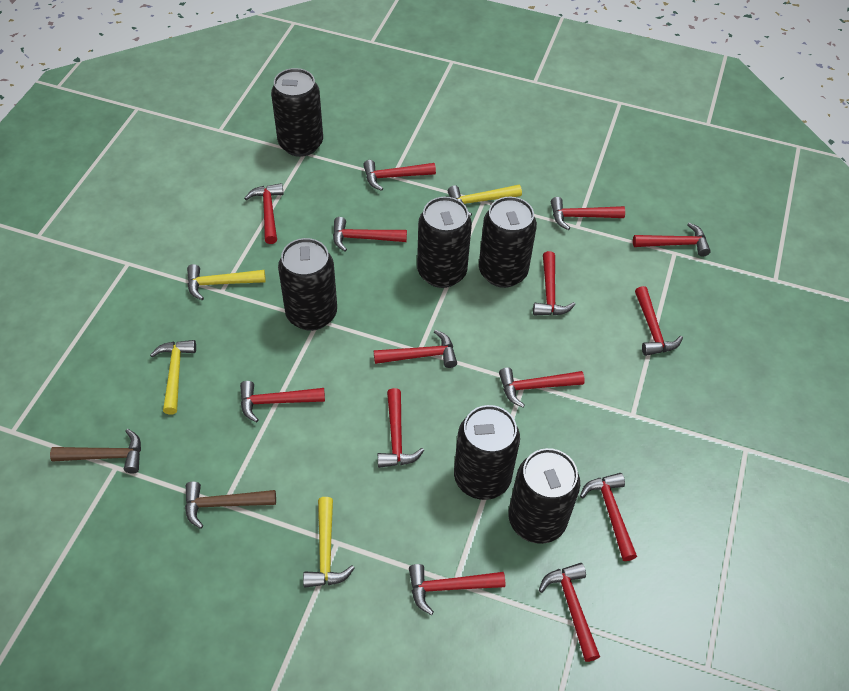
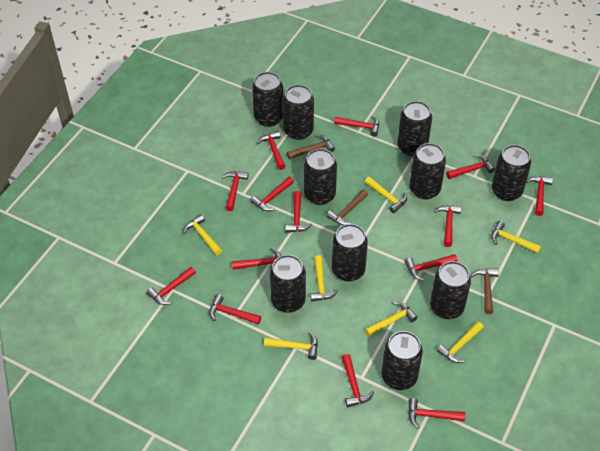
black can: [271,68,323,157] [278,238,337,331] [417,197,472,288] [454,405,520,500] [479,197,537,288] [508,448,580,544] = 6 -> [252,72,283,127] [270,255,306,313] [283,85,314,140] [304,149,337,205] [332,224,368,282] [382,331,423,390] [397,101,432,157] [409,143,446,200] [430,261,471,319] [492,145,531,201] = 10
brown hammer: [50,429,141,473] [185,482,276,529] = 2 -> [287,134,335,159] [326,190,368,225] [471,268,499,314] = 3
yellow hammer: [150,340,196,415] [187,264,266,300] [303,497,355,588] [448,185,522,216] = 4 -> [183,214,222,255] [264,332,318,360] [310,255,338,302] [365,176,407,213] [365,301,418,337] [437,322,484,363] [491,221,541,253] = 7

